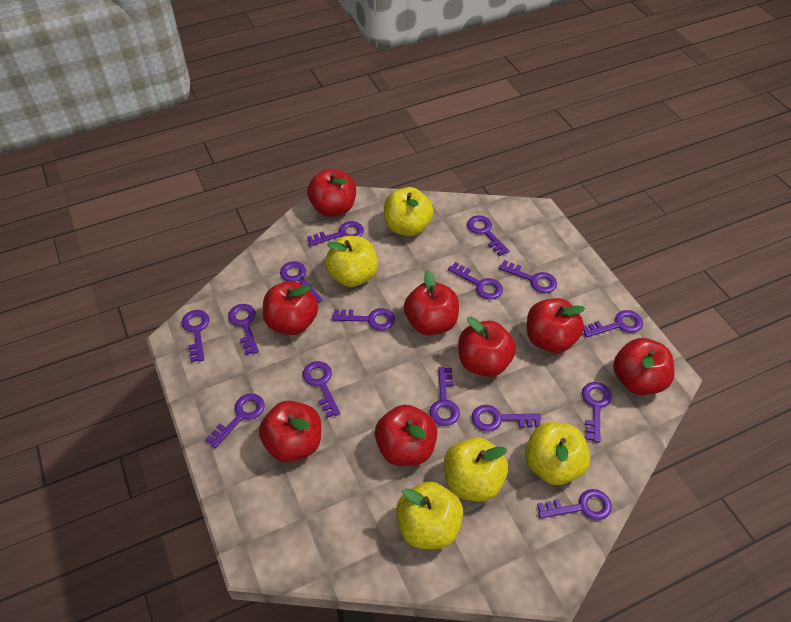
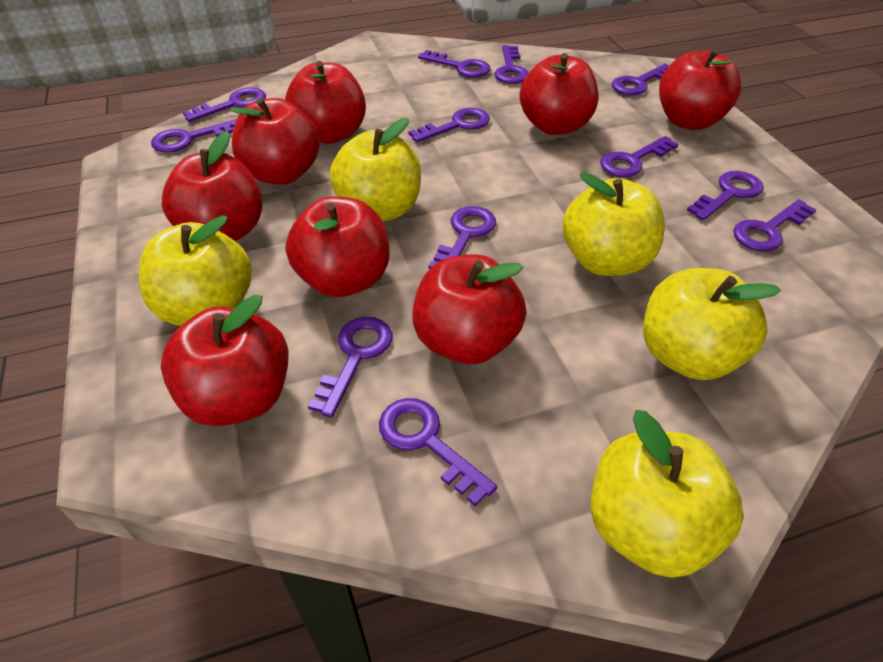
purple key: [181,310,209,362] [206,394,265,448] [228,304,259,355] [280,261,322,302] [303,361,340,418] [307,221,364,246] [332,308,395,331] [430,367,460,426] [448,262,503,300] [467,215,510,256] [472,405,541,432] [498,260,557,293] [537,489,612,520] [582,382,612,443] [583,310,643,338] = 15 -> [151,119,237,153] [183,87,266,122] [308,317,393,418] [379,398,497,506] [409,108,490,143] [418,50,490,78] [429,206,496,269] [494,45,528,84] [600,136,678,177] [612,64,670,95] [687,171,764,220] [733,199,816,251] = 12

